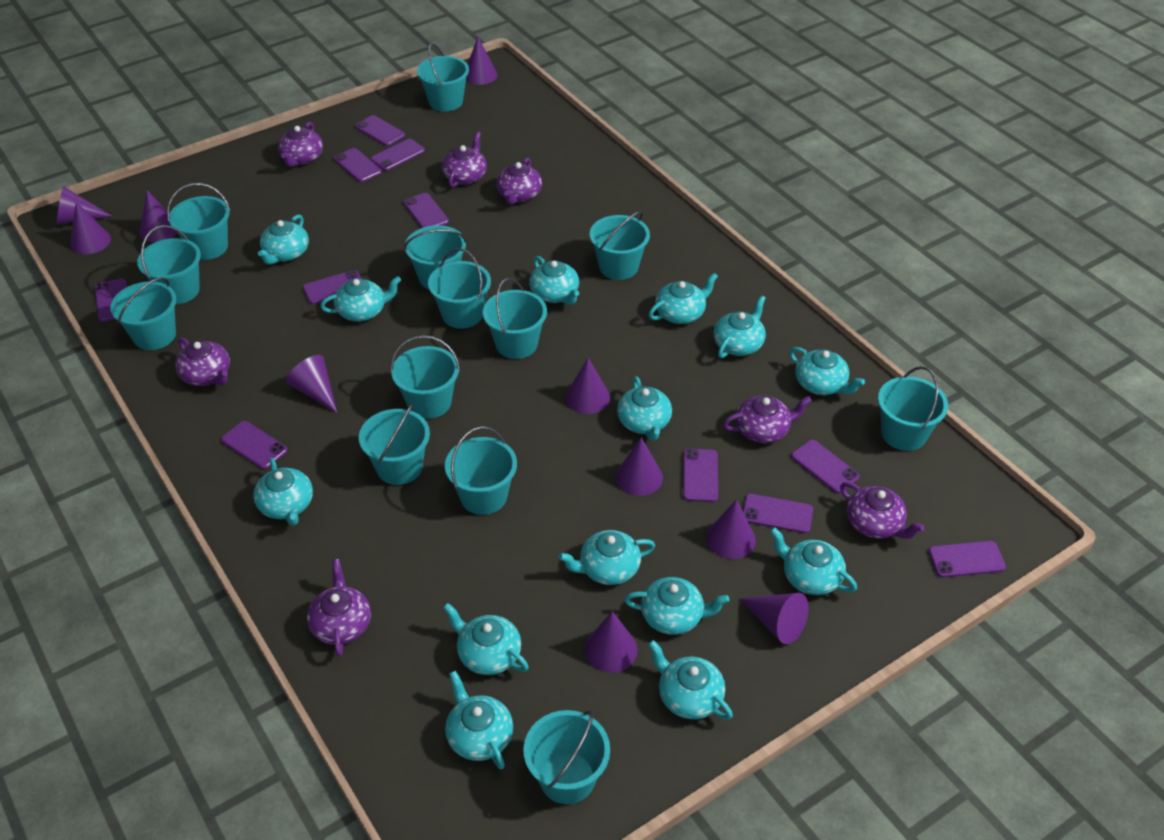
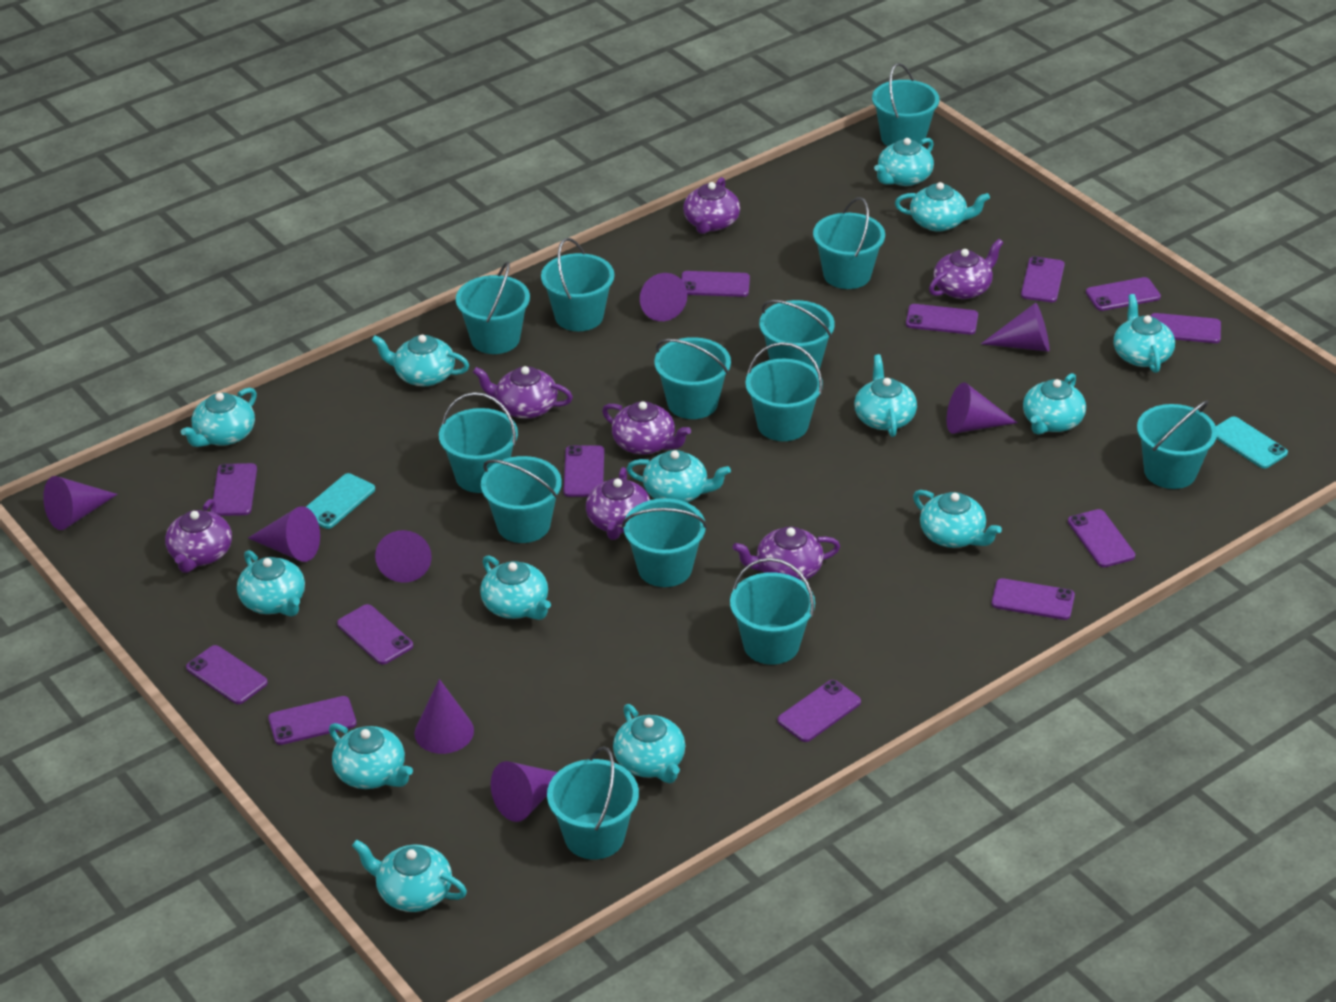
purple cone: [57,186,111,225] [70,202,111,255] [139,190,177,243] [286,355,337,413] [466,37,498,85] [565,358,610,414] [584,611,638,673] [616,437,663,496] [706,499,756,559] [740,593,808,644] = 10 -> [43,476,118,530] [248,506,320,562] [375,530,432,583] [414,679,474,754] [491,761,557,822] [640,273,687,321] [947,382,1018,434] [981,303,1049,352] = 8
purple phone: [95,278,127,322] [221,421,287,469] [303,270,362,304] [334,148,382,182] [355,115,405,146] [371,139,425,171] [403,193,449,228] [683,449,718,502] [743,494,813,533] [791,440,860,493] [929,541,1006,578] = 11 -> [186,645,268,704] [213,463,257,516] [268,696,357,745] [337,604,413,665] [563,445,604,497] [681,271,750,297] [777,680,861,742] [906,304,978,335] [992,578,1075,620] [1021,256,1065,302] [1068,509,1135,567] [1086,277,1161,311] [1150,313,1221,343] = 13
turquoise phone: none = 0 -> [306,473,375,529] [1216,417,1288,469] = 2

